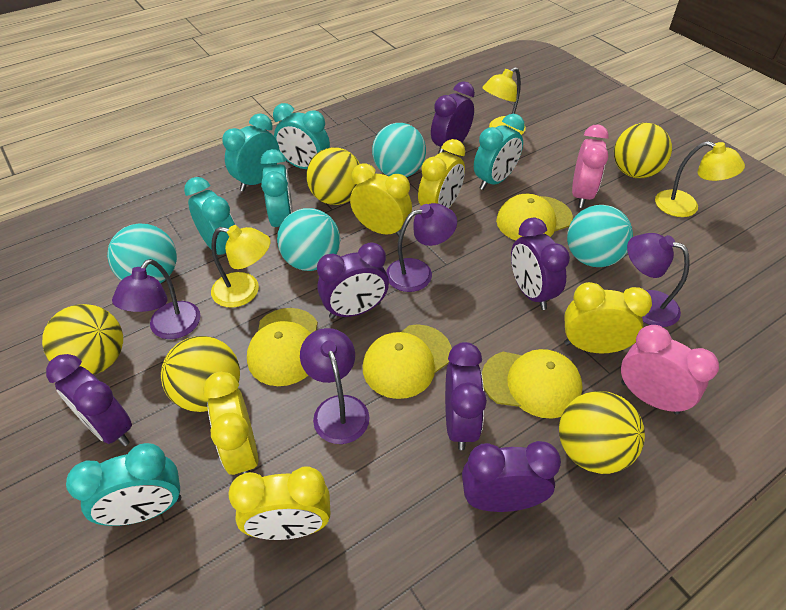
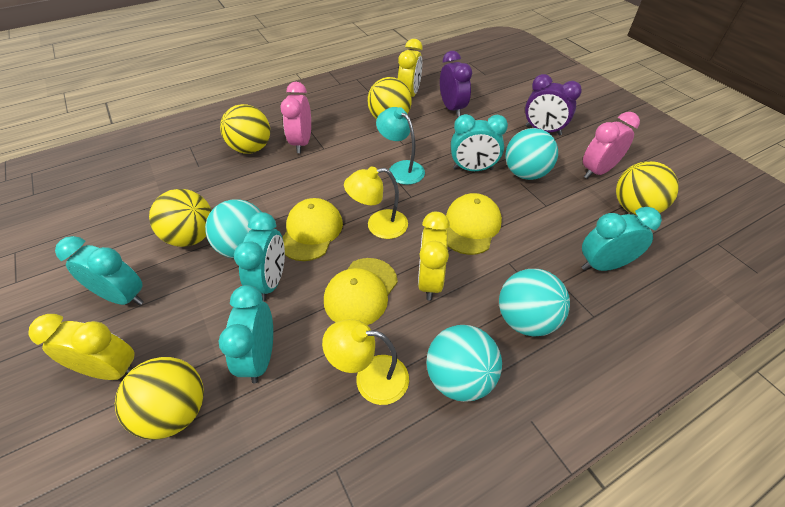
purple clock: [46,354,132,446] [317,242,389,319] [431,81,475,154] [445,342,487,450] [462,441,561,512] [511,218,570,310] = 6 -> [440,51,472,117] [525,74,582,135] = 2
purple lamp: [112,259,201,339] [300,328,369,444] [386,203,457,292] [627,233,690,327] = 4 -> none = 0
turquoise clock: [66,443,181,526] [184,177,235,256] [222,113,279,191] [261,149,293,228] [273,103,330,169] [474,114,525,190] = 6 -> [55,236,144,305] [218,285,273,383] [234,212,285,301] [451,114,508,171] [582,207,662,271] = 5
turquoise lamp: none = 0 -> [376,107,425,185] = 1
yellow cap: [247,308,318,386] [363,324,452,399] [482,349,583,418] [496,194,573,240] = 4 -> [282,198,343,261] [324,258,398,325] [446,193,502,255] = 3
yellow clock: [203,372,258,475] [228,466,330,540] [350,163,412,237] [418,139,465,208] [564,282,652,353] = 5 -> [28,314,135,380] [398,39,423,97] [418,212,450,301] = 3
yellow lamp: [211,225,270,307] [482,67,526,135] [655,141,745,217] = 3 -> [322,319,409,405] [344,166,408,239] = 2

